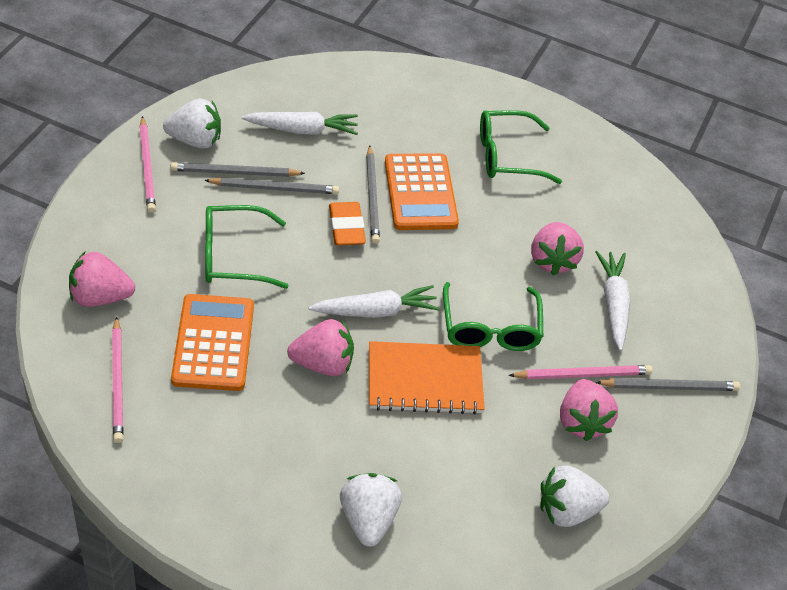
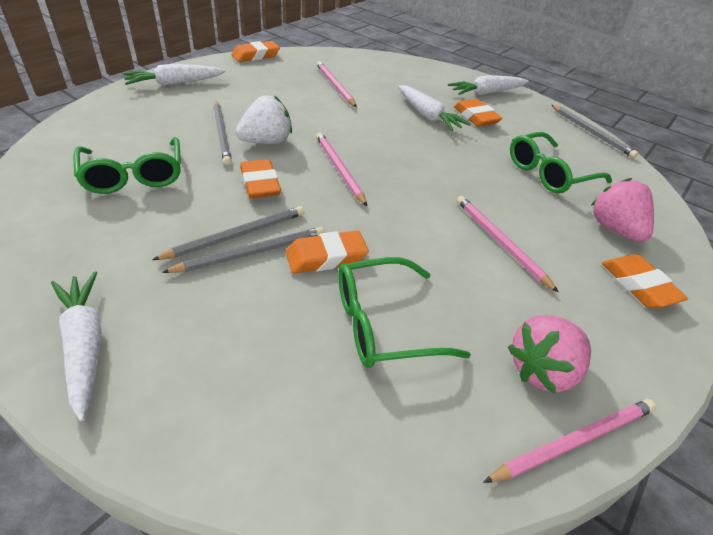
orange calculator: [171,294,254,391] [385,153,459,230] = 2 -> none = 0
orange eraser: [329,202,366,246] = 1 -> [231,41,280,62] [240,159,281,198] [286,230,369,274] [454,99,503,127] [602,254,688,308] = 5
orange notebook: [369,341,485,415] = 1 -> none = 0
pink pencil: [112,316,124,443] [139,116,156,213] [508,365,653,380] = 3 -> [316,61,357,107] [316,132,367,206] [457,196,559,293] [483,399,656,483] = 4
pink strawberry: [69,252,135,307] [287,319,354,376] [531,222,584,276] [560,379,618,441] = 4 -> [508,315,591,394] [591,178,654,242] = 2
white carrot: [242,112,358,135] [309,285,440,318] [596,251,630,351] = 3 -> [51,271,102,421] [123,64,226,86] [398,85,470,131] [448,75,529,96] = 4
white strawberry: [163,98,221,149] [340,473,402,547] [540,465,610,527] = 3 -> [236,95,292,144] = 1

